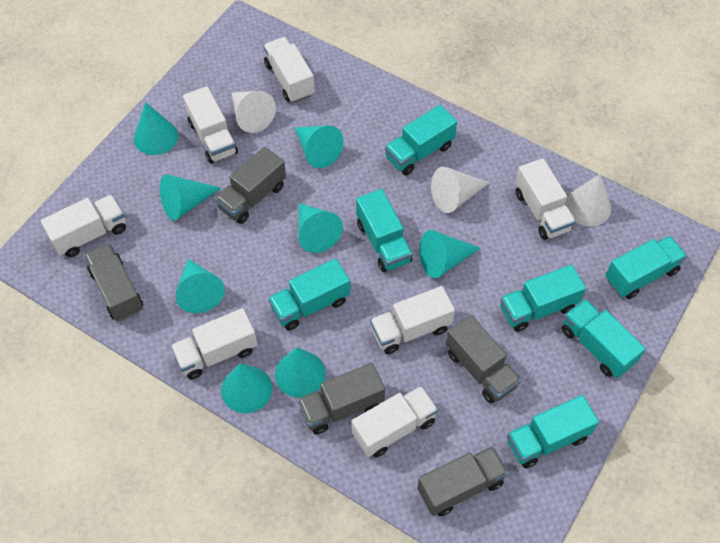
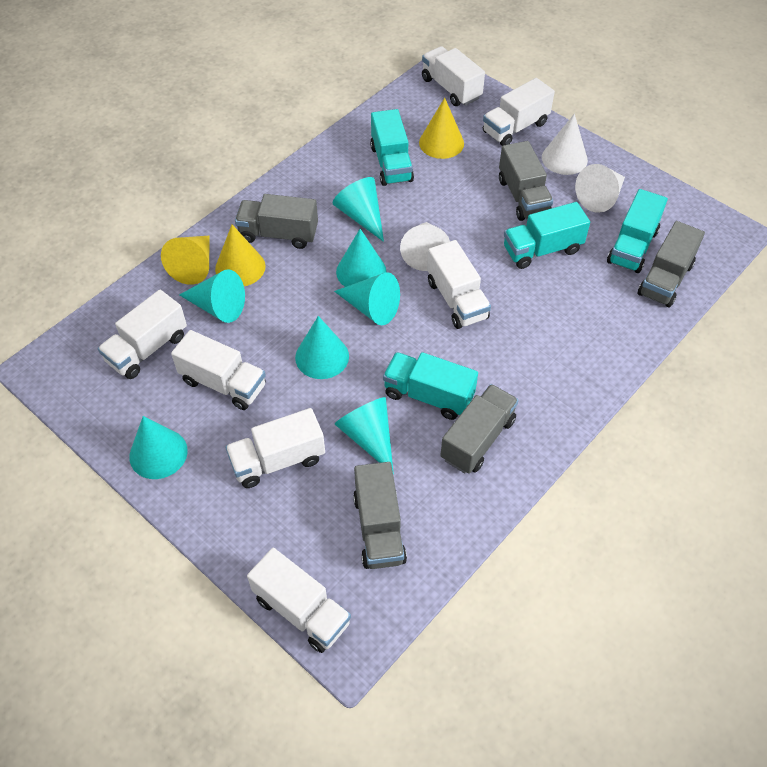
turquoise cone: [134,102,178,155] [160,174,221,221] [175,259,225,313] [221,363,272,413] [275,347,326,398] [295,125,343,168] [298,203,343,253] [419,230,481,278] = 8 -> [129,416,188,479] [179,269,245,323] [295,316,349,379] [333,177,384,242] [334,272,400,325] [335,397,394,474] [336,229,387,287] = 7
turquoise truck: [268,258,350,331] [356,189,413,272] [385,105,457,175] [501,265,586,332] [507,395,599,468] [562,299,646,378] [605,236,687,299] = 7 -> [370,109,414,186] [383,352,478,420] [504,202,590,269] [607,189,668,273] = 4
yellow cone: none = 0 -> [161,236,210,285] [215,225,266,286] [419,98,464,159] = 3

